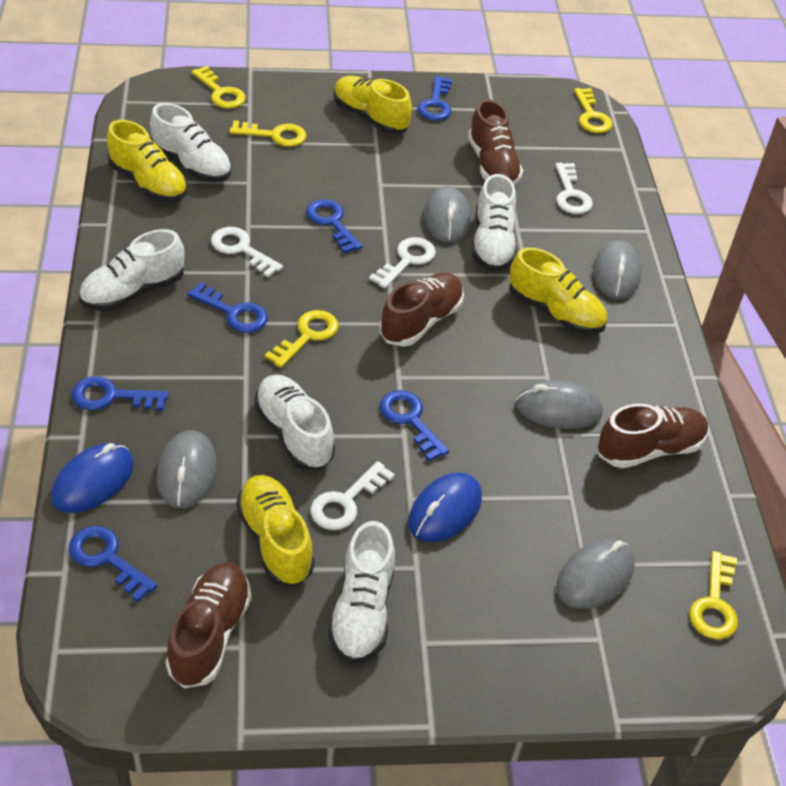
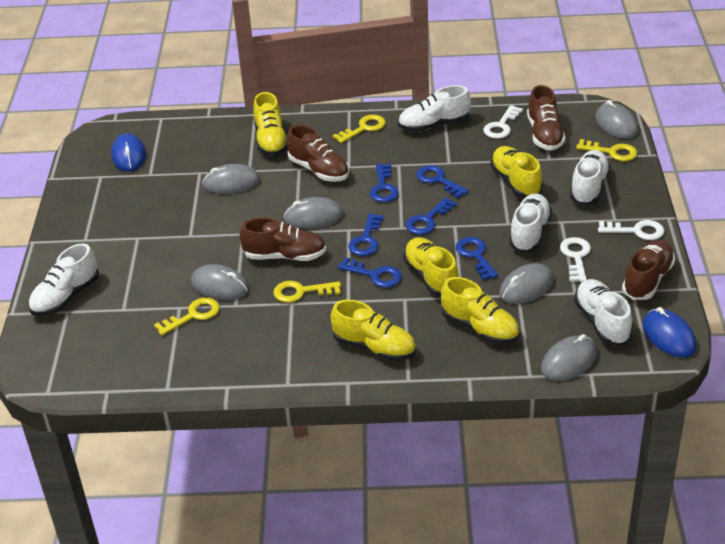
grey mouse: [157,430,217,508] [424,186,471,243] [516,380,603,429] [556,539,634,609] [593,240,642,299] = 5 -> [191,264,249,300] [202,164,260,194] [283,197,344,229] [499,263,554,304] [541,334,597,381] [595,100,638,139] = 6
white key: [211,227,283,277] [311,461,395,530] [369,237,436,288] [555,163,593,214] = 4 -> [483,105,523,139] [560,237,591,282] [598,220,664,240] = 3
yellow key: [191,66,246,109] [229,120,307,147] [265,310,339,368] [574,88,613,133] [689,551,738,640] = 5 -> [154,297,220,336] [273,281,341,303] [333,115,386,143] [576,139,637,161] = 4
yellow shoe: [107,120,188,202] [236,475,315,587] [333,76,412,134] [509,247,607,334] = 4 -> [253,92,288,156] [331,300,416,361] [403,237,458,297] [441,277,520,344] [490,146,543,198] = 5

